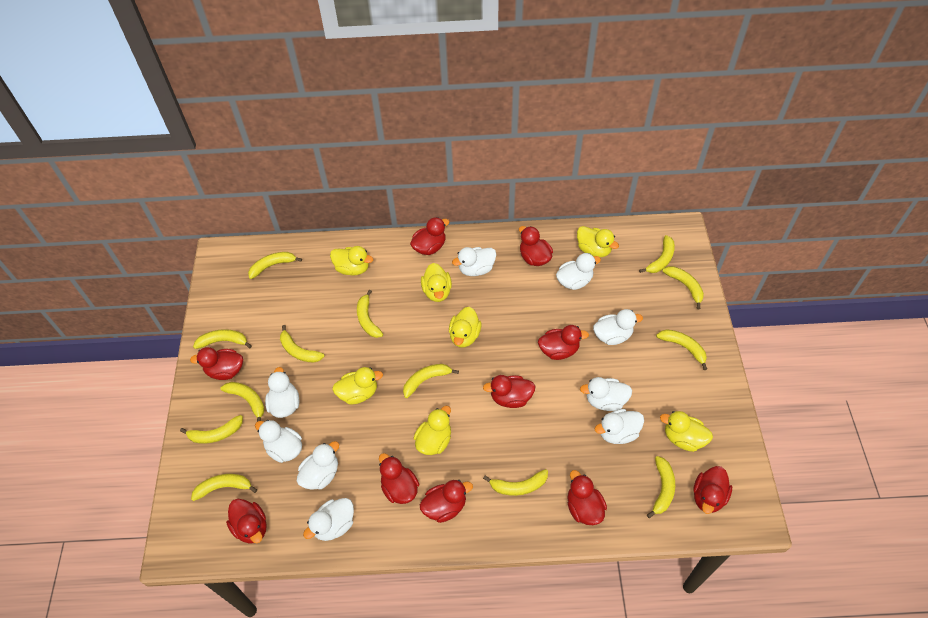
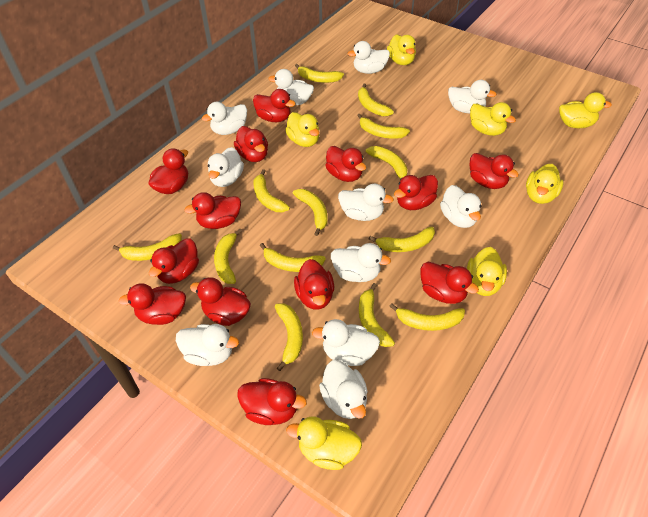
red duck: [190,347,243,380] [226,499,267,544] [379,453,419,504] [410,217,449,255] [420,480,473,523] [483,375,536,408] [519,226,553,266] [538,325,589,360] [567,470,607,525] [693,466,732,514] = 10 -> [118,283,186,325] [149,148,188,194] [149,238,199,284] [184,192,241,229] [190,277,251,326] [234,126,268,162] [237,378,307,425] [253,89,296,122] [294,259,334,310] [325,146,366,182] [394,175,438,210] [420,262,479,304] [470,153,519,189] = 13
white duck: [255,420,302,463] [265,367,299,418] [297,441,339,490] [303,498,354,541] [452,247,496,276] [556,253,601,290] [580,377,632,411] [593,309,643,345] [595,409,644,444] = 9 -> [176,324,239,366] [202,102,247,135] [208,147,244,187] [268,69,314,105] [312,319,380,366] [319,360,368,419] [331,243,391,282] [338,184,394,221] [348,41,390,74] [440,185,481,228] [448,80,497,113] = 11

